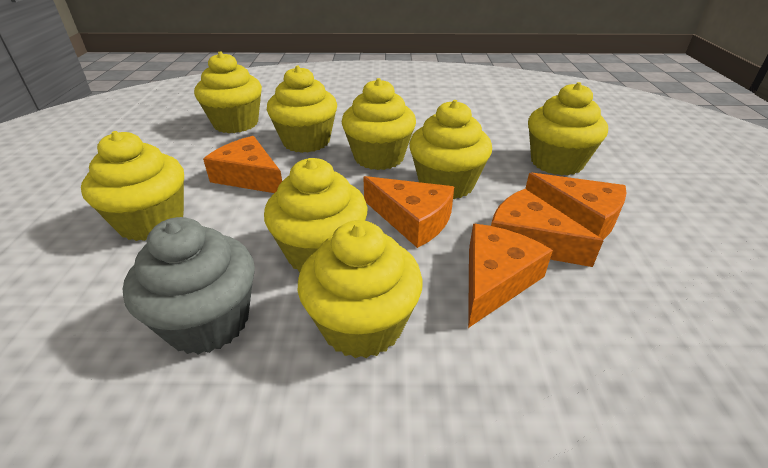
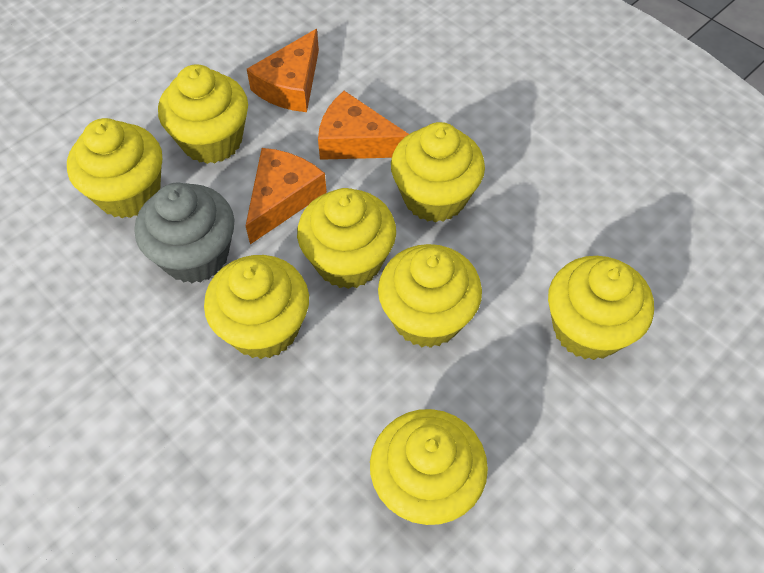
orange cheese: [203,136,282,193] [363,176,454,248] [468,224,553,328] [491,189,603,267] [525,172,626,240] = 5 -> [246,148,327,244] [247,29,319,112] [318,91,409,160] = 3

